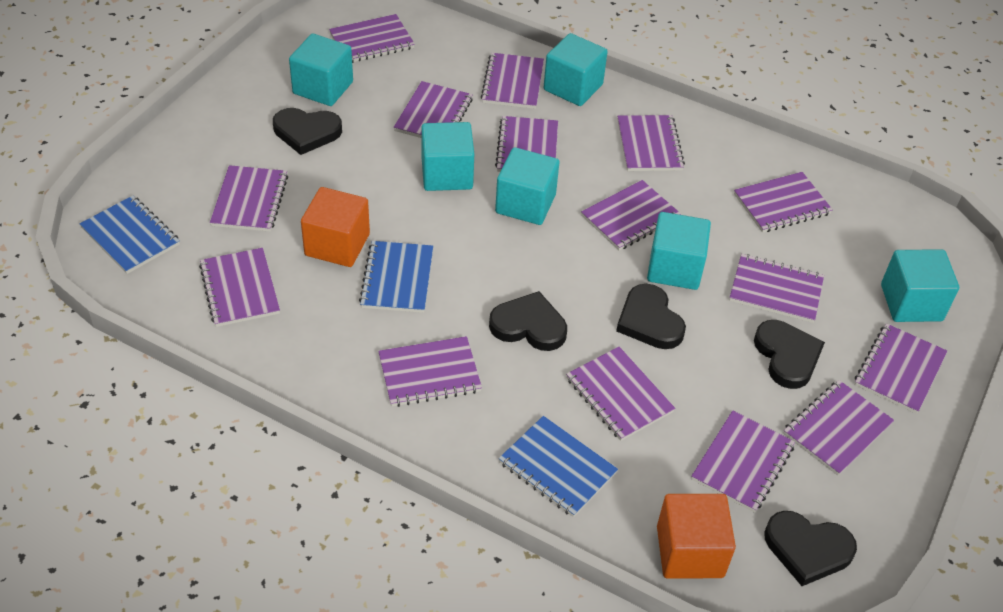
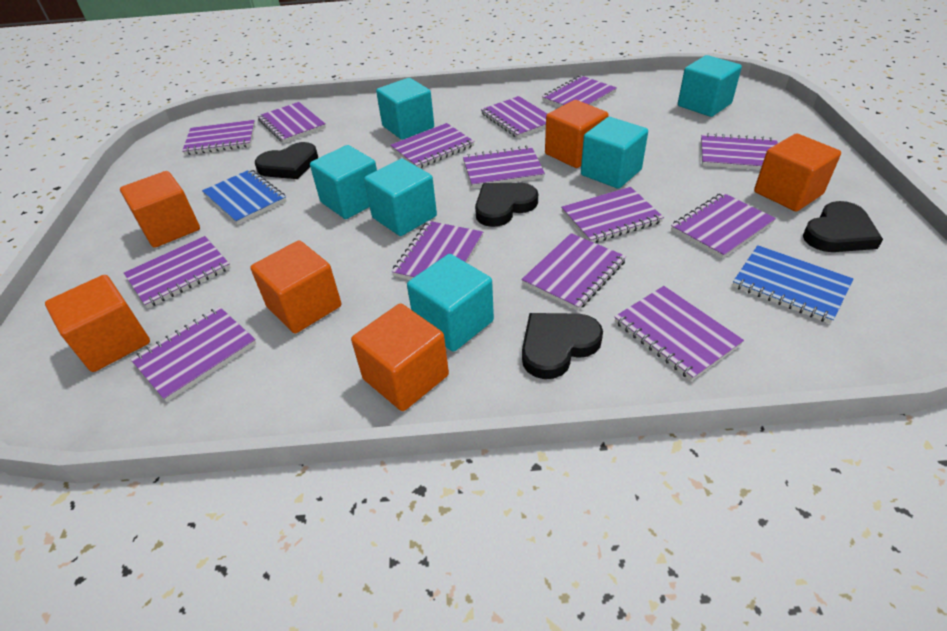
black heart: [273,108,342,155] [489,291,567,351] [616,284,686,349] [754,320,825,389] [764,511,857,586] = 5 -> [255,142,318,179] [475,183,538,227] [522,313,603,379] [803,201,883,252] = 4
blue notebook: [80,195,180,274] [359,241,433,313] [499,416,618,517] = 3 -> [202,169,287,225] [732,245,853,324] = 2
orange cube: [301,187,370,267] [657,494,736,579] = 2 -> [45,275,150,372] [120,171,200,248] [250,240,341,333] [351,303,449,411] [545,100,609,168] [754,133,841,211] = 6
purple notebook: [199,248,280,327] [210,165,288,232] [329,14,415,63] [378,336,482,407] [394,81,473,138] [481,53,544,109] [495,116,558,172] [566,347,675,441] [581,180,681,251] [617,115,685,171] [691,410,795,513] [729,254,824,323] [734,172,833,233] [783,380,894,476] [855,323,947,414] = 15 -> [124,236,231,308] [131,307,256,402] [182,120,255,155] [258,102,326,143] [390,123,475,168] [392,221,483,280] [463,146,545,188] [481,96,548,138] [521,233,626,310] [542,75,617,107] [561,187,664,243] [614,286,744,381] [671,193,776,259] [701,133,778,170] = 14

